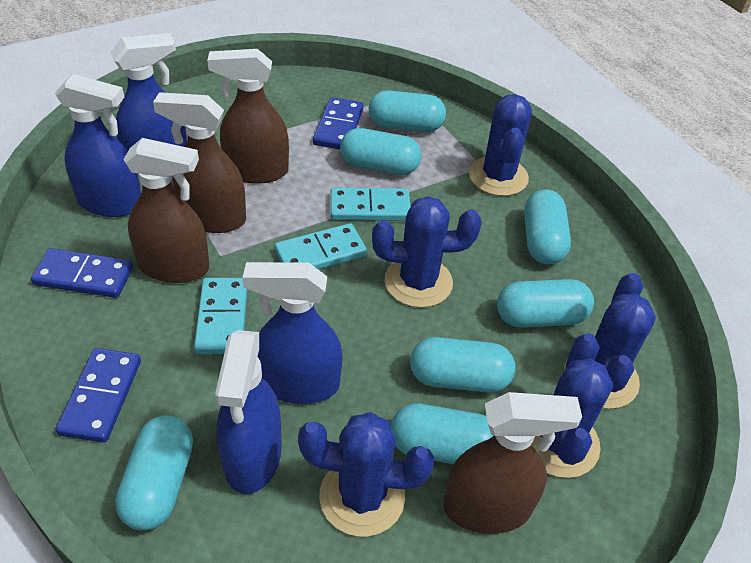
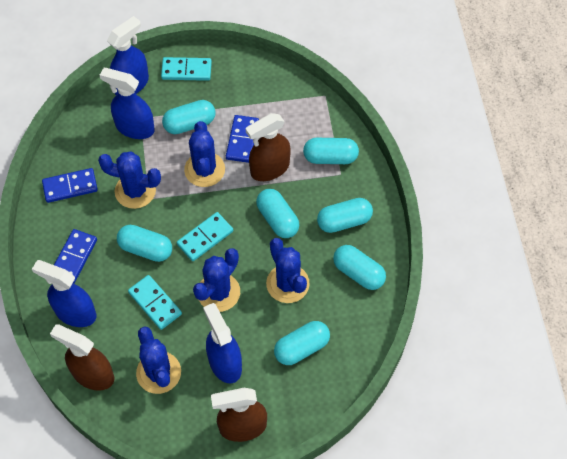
brown spray bottle: [123,138,209,283] [153,92,246,233] [207,49,289,184] [443,392,582,534] = 4 -> [50,324,114,391] [211,388,267,442] [246,113,291,181] = 3

